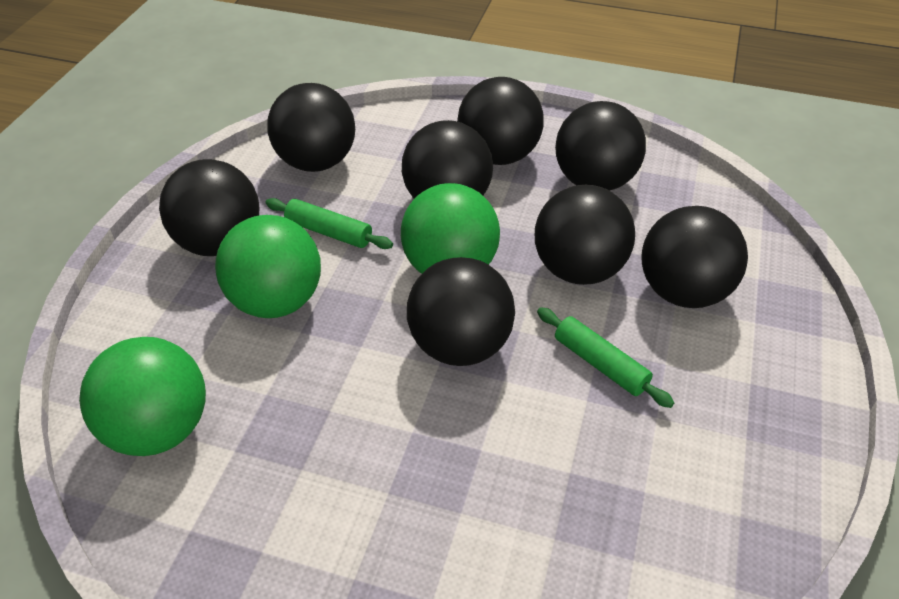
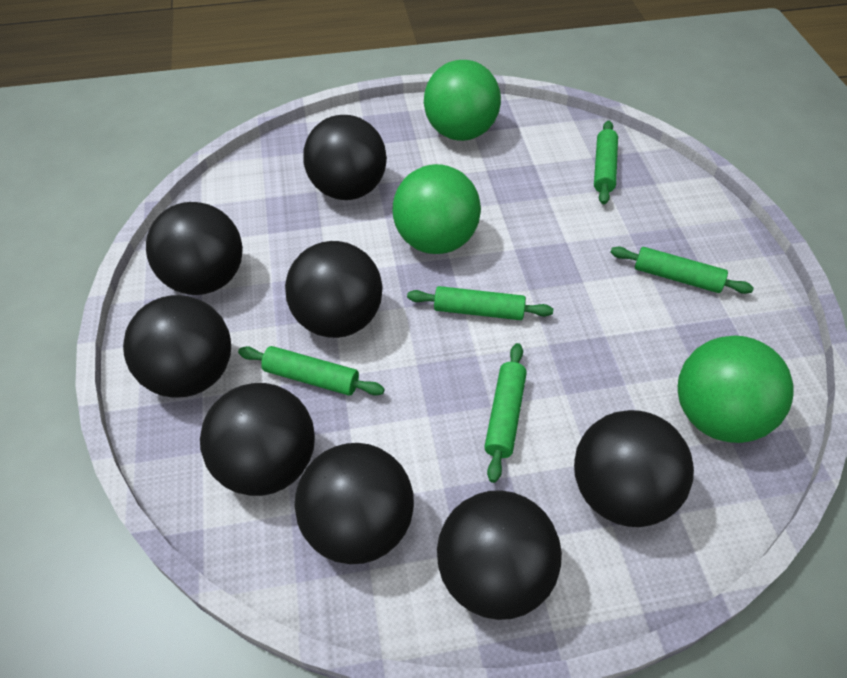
green rolling pin: [266,198,393,249] [537,307,674,408] = 2 -> [238,346,385,396] [407,286,553,320] [484,343,527,483] [594,121,618,204] [610,247,754,294] = 5

